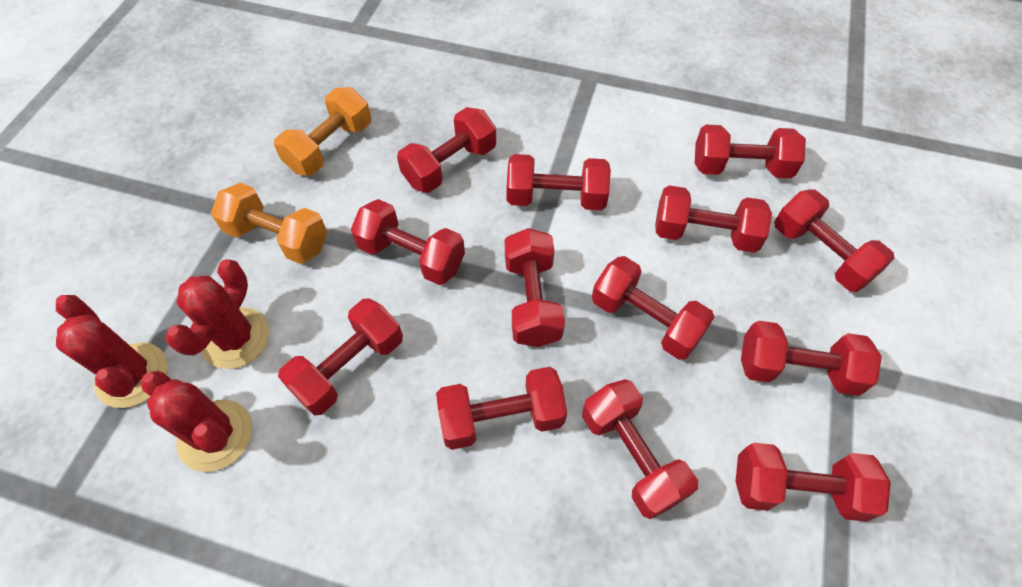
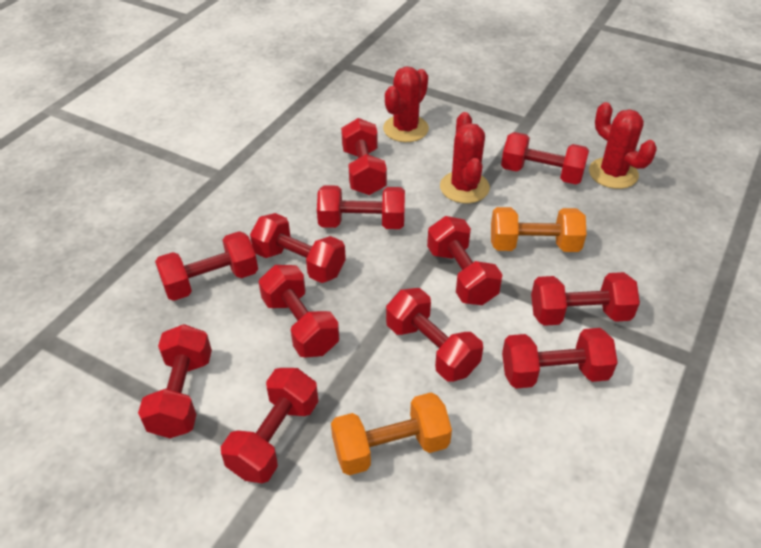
red dumbbell: [278,299,403,416] [351,199,465,285] [397,107,496,193] [436,367,567,450] [505,228,565,347] [507,154,611,210] [582,379,698,519] [592,256,714,360] [655,185,772,253] [695,125,806,178] [735,443,891,522] [741,321,882,396] [774,189,895,292] = 13 -> [138,324,212,438] [155,231,258,301] [221,368,319,483] [250,213,346,283] [258,265,339,357] [317,185,405,229] [341,118,387,195] [386,288,483,382] [427,216,502,305] [501,132,589,184] [502,328,618,389] [531,272,640,326] = 12

